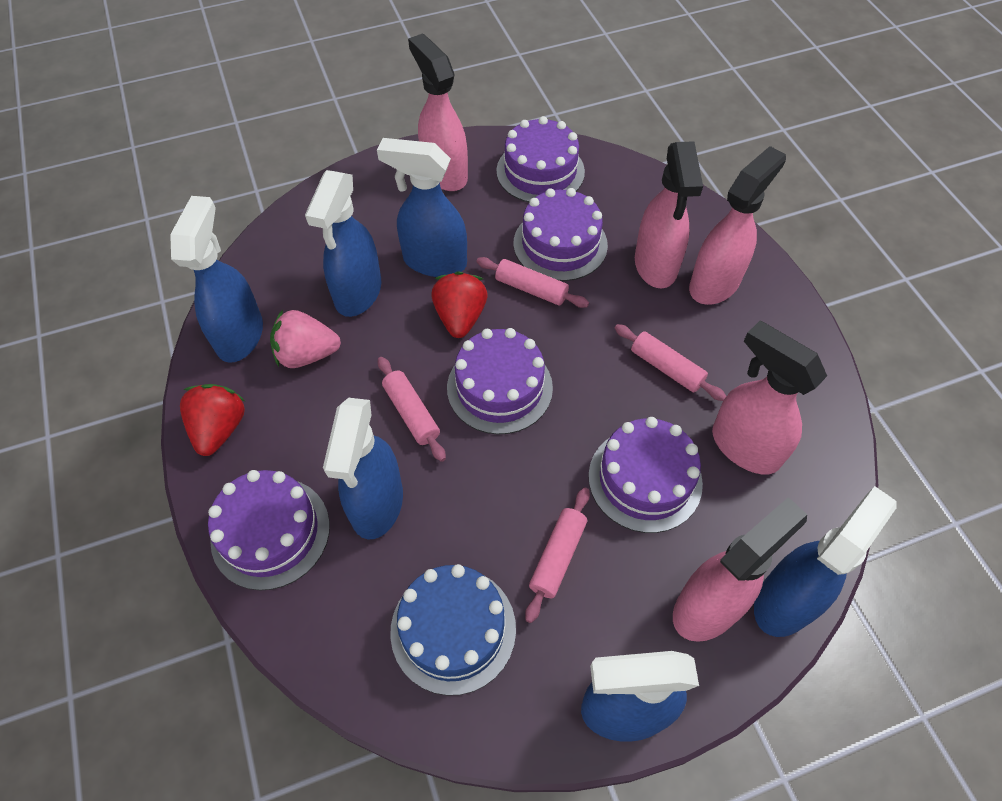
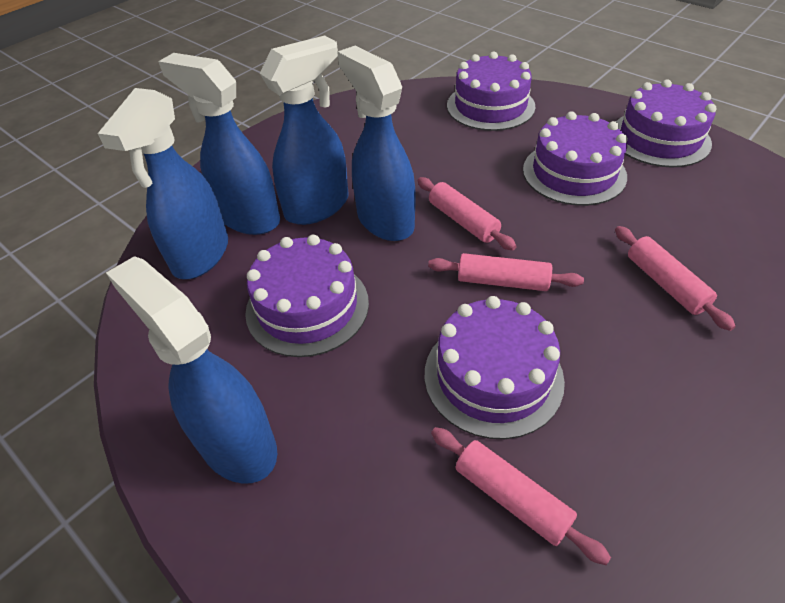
blue cake: [390,564,516,696] = 1 -> none = 0
blue spray bottle: [170,196,263,363] [305,170,381,317] [323,398,403,539] [377,138,467,277] [581,651,699,742] [754,486,897,637] = 6 -> [98,88,228,279] [106,256,277,484] [158,53,280,235] [260,35,349,225] [337,46,415,241] = 5
pink spray bottle: [408,33,468,191] [635,141,703,288] [673,497,807,642] [689,146,786,305] [712,321,827,475] = 5 -> none = 0
pink strawberry: [270,310,341,368] = 1 -> none = 0
red strawberry: [180,384,245,456] [431,271,488,338] = 2 -> none = 0

